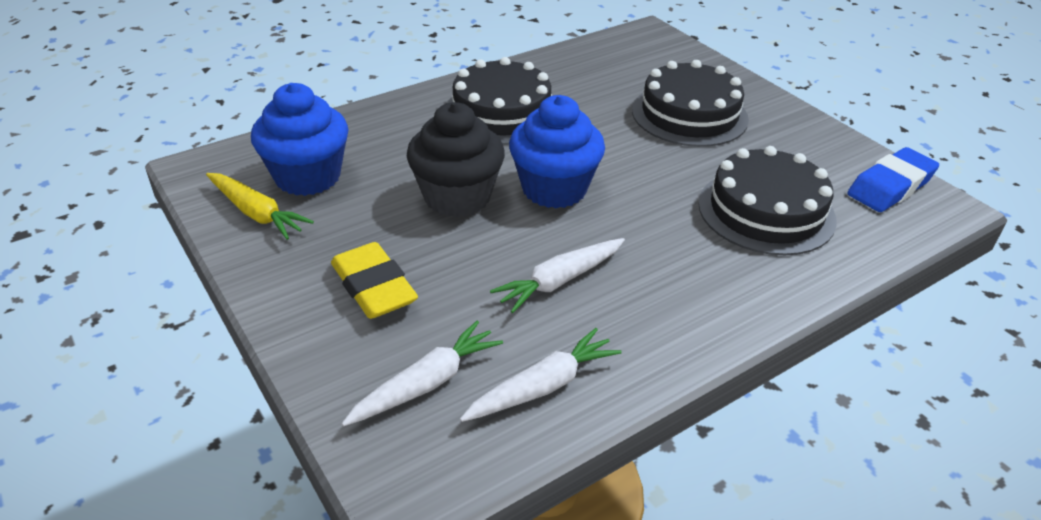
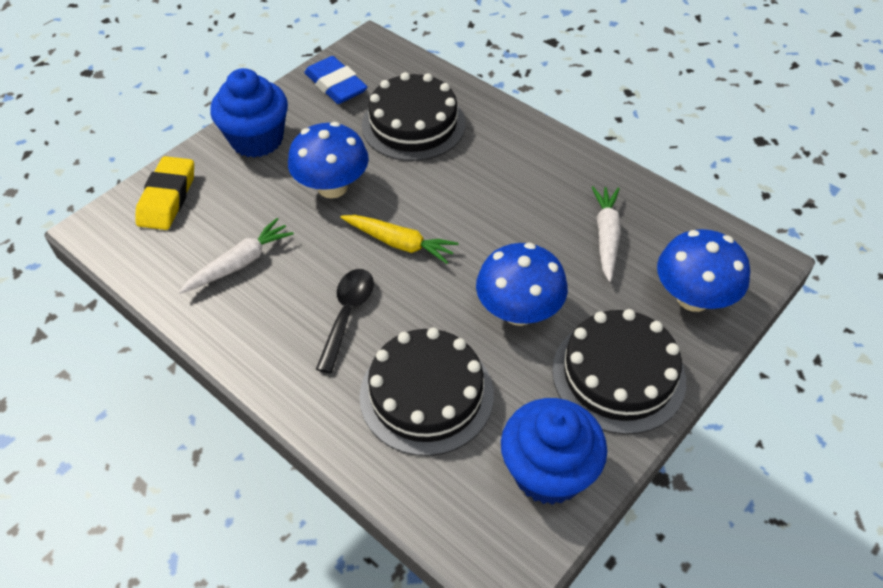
black cupcake: [407,102,505,217] = 1 -> none = 0
black spoon: none = 0 -> [316,269,374,373] = 1
blue mushroom: none = 0 -> [288,122,369,199] [476,243,568,326] [657,229,750,312] = 3
white carrot: [342,320,503,426] [460,328,622,422] [490,238,625,313] = 3 -> [179,218,294,294] [591,186,621,282] = 2

